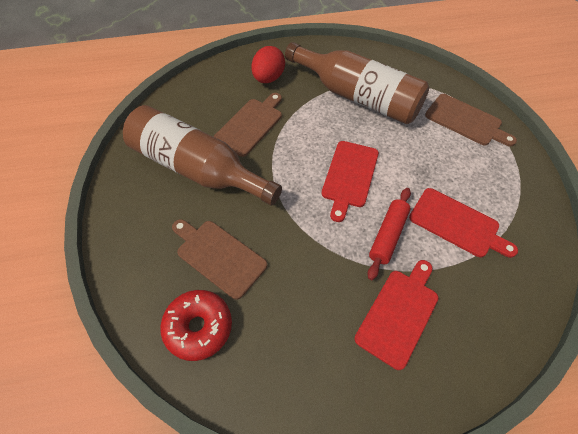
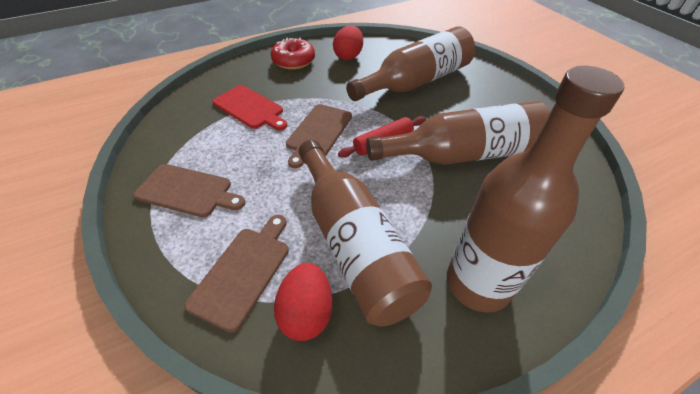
brown bottle: [123,105,282,205] [285,42,429,124] = 2 -> [299,140,432,327] [346,26,475,101] [366,101,550,165] [447,66,625,313] = 4
red cutting board: [322,141,379,222] [354,260,439,370] [409,188,518,258] = 3 -> [212,85,287,130] = 1
red egg: [251,46,285,83] = 1 -> [274,263,333,341] [333,26,363,60] = 2

